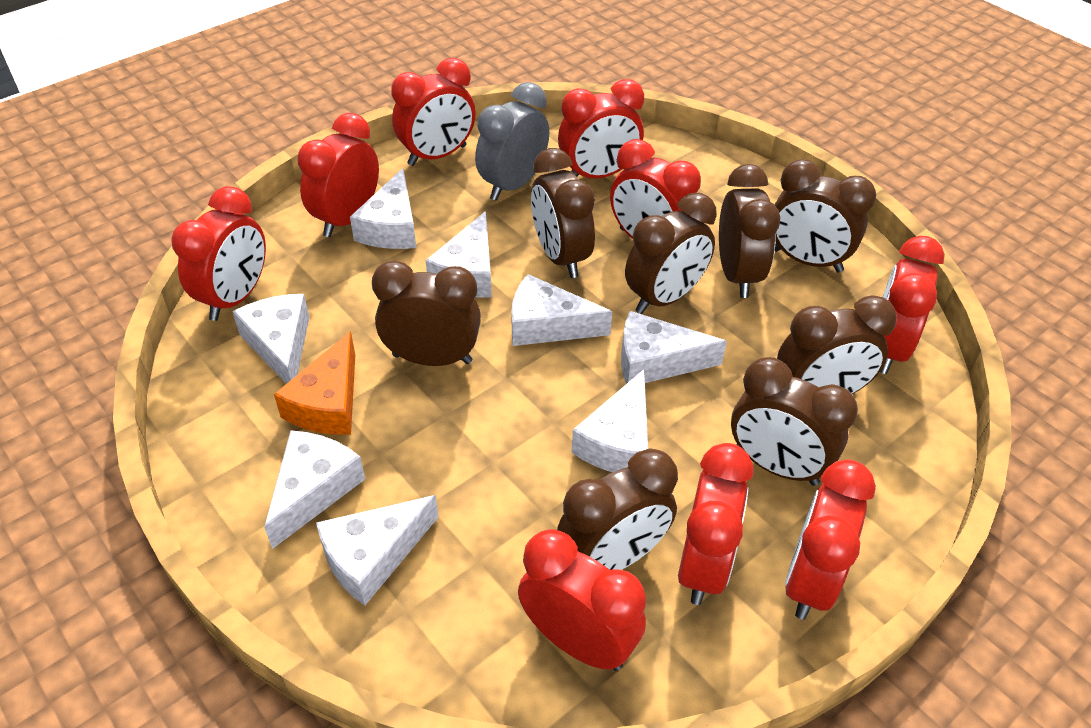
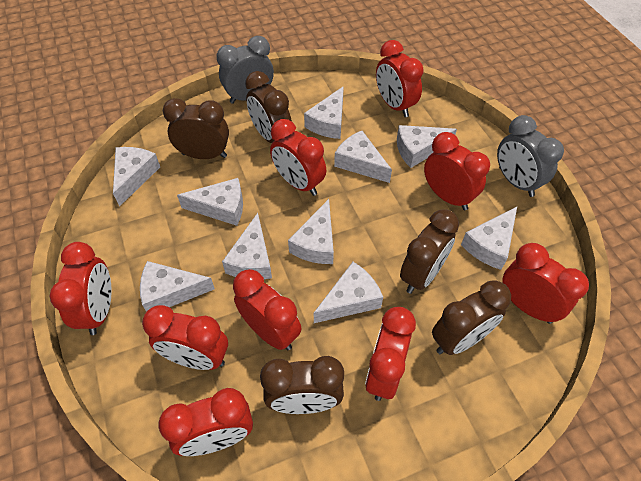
brown clock: [372,261,481,366] [531,148,595,278] [557,448,678,570] [625,193,717,314] [719,164,780,298] [731,357,858,486] [775,159,876,272] [777,295,897,394] = 8 -> [163,98,229,159] [245,71,292,143] [260,356,344,414] [400,209,459,294] [432,280,511,355] = 5
grey clock: [475,82,549,201] = 1 -> [216,36,274,104] [497,115,564,197] = 2
orange cheese: [274,331,355,435] = 1 -> none = 0
white cheese: [232,294,310,384] [264,431,365,549] [316,495,438,606] [350,168,416,249] [425,211,492,297] [511,274,612,346] [571,369,648,473] [621,311,727,384] = 8 -> [113,147,160,206] [140,261,215,312] [177,178,243,226] [222,213,272,279] [288,199,334,264] [304,86,344,139] [314,262,383,323] [334,131,392,183] [397,125,457,168] [461,207,517,270] = 10

